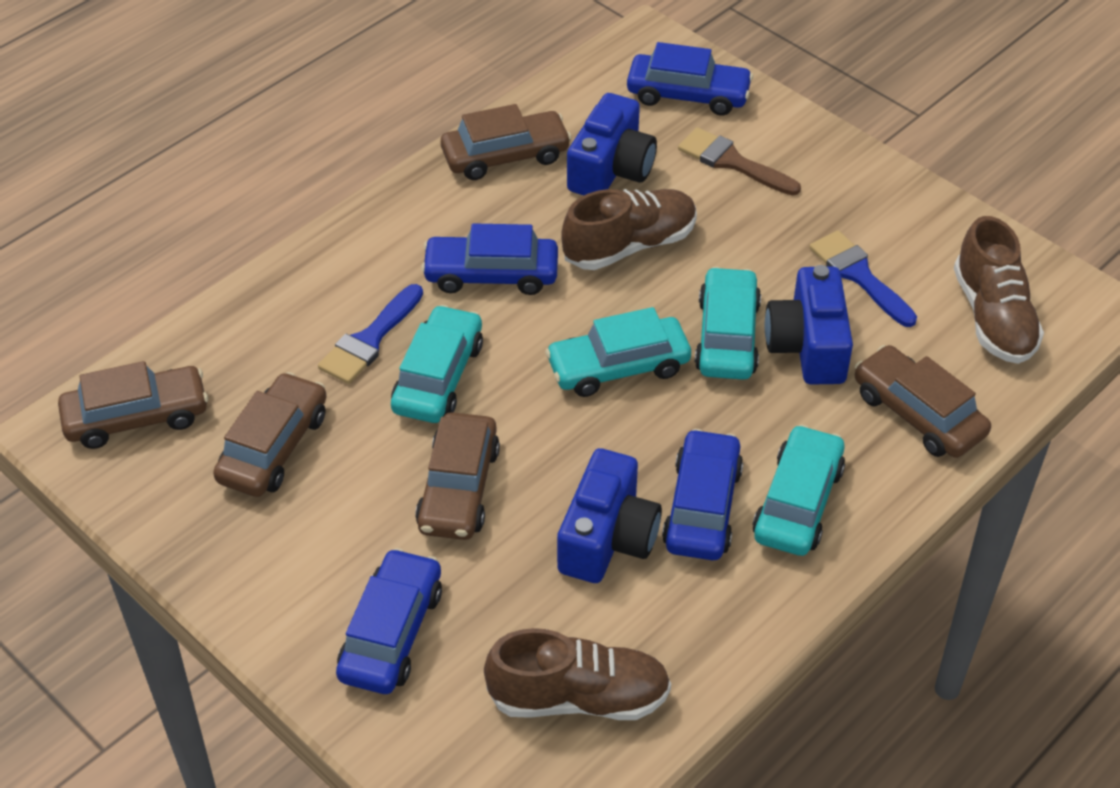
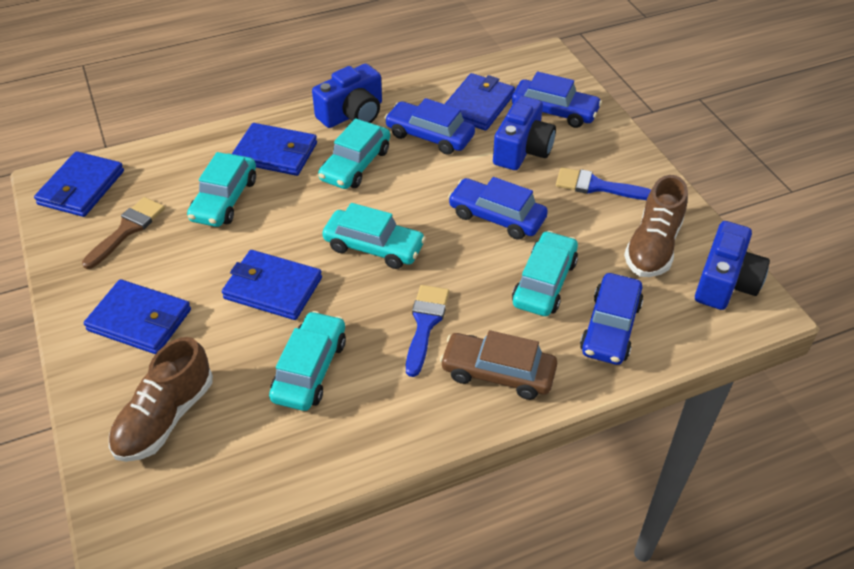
blue wallet: none = 0 -> [34,151,124,217] [84,279,191,354] [222,250,322,320] [232,123,317,176] [445,73,515,131] = 5
brown car: [58,361,208,449] [213,372,327,497] [415,412,500,540] [441,104,572,180] [855,345,991,458] = 5 -> [440,330,557,400] = 1
brown shoe: [484,628,671,720] [561,189,697,270] [954,216,1044,364] = 3 -> [109,337,213,462] [624,175,688,277] = 2
turquoise car: [391,305,483,423] [545,307,691,397] [695,267,761,380] [752,424,845,556] = 4 -> [187,152,256,227] [269,311,346,411] [318,118,390,189] [322,203,426,269] [512,231,578,316] = 5

